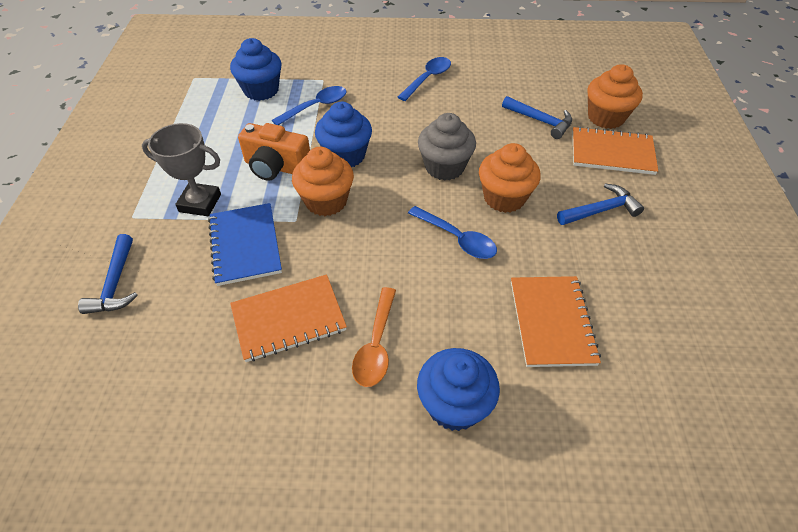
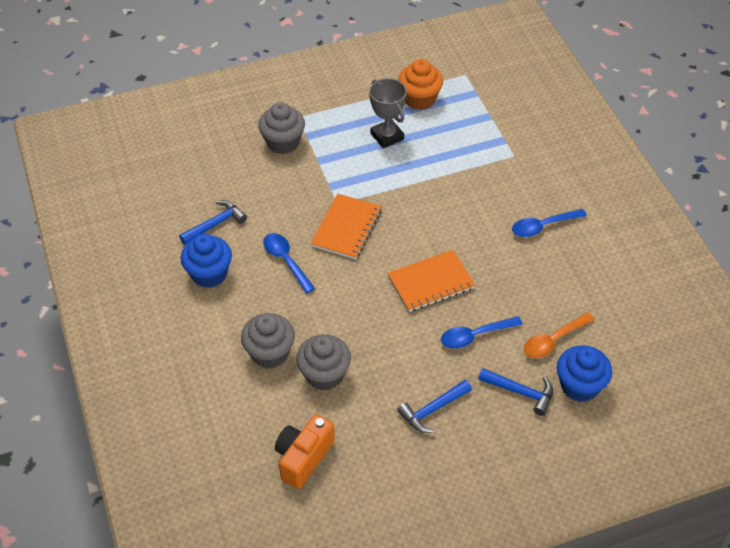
blue cupcake: [230,38,282,101] [315,102,372,167] [417,348,500,431] = 3 -> [181,234,232,288] [557,345,612,402] = 2
blue notebook: [208,203,282,286] = 1 -> none = 0
grey cupcake: [418,113,476,181] = 1 -> [241,313,295,369] [258,102,305,154] [296,334,351,390] = 3
orange cupcake: [292,147,354,216] [479,143,541,213] [587,64,643,129] = 3 -> [398,59,443,110] = 1
orange notebook: [230,274,347,362] [511,276,601,367] [572,126,658,175] = 3 -> [311,194,382,260] [387,250,475,312] = 2

